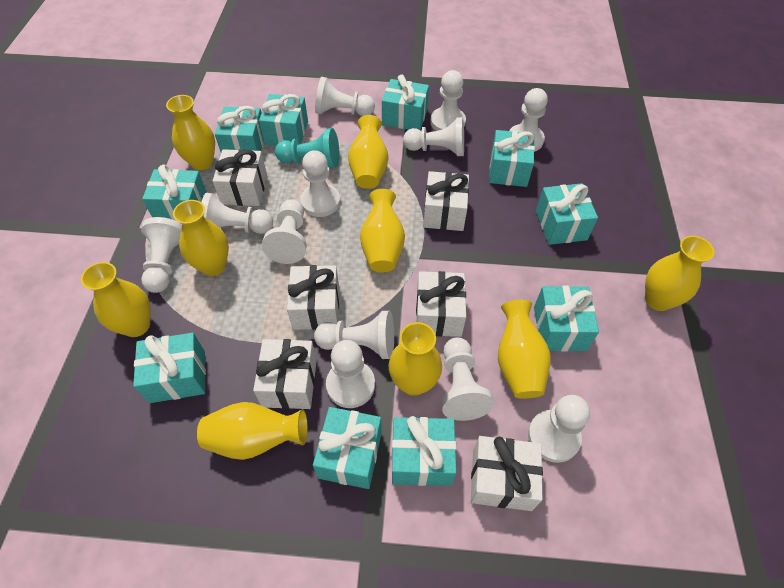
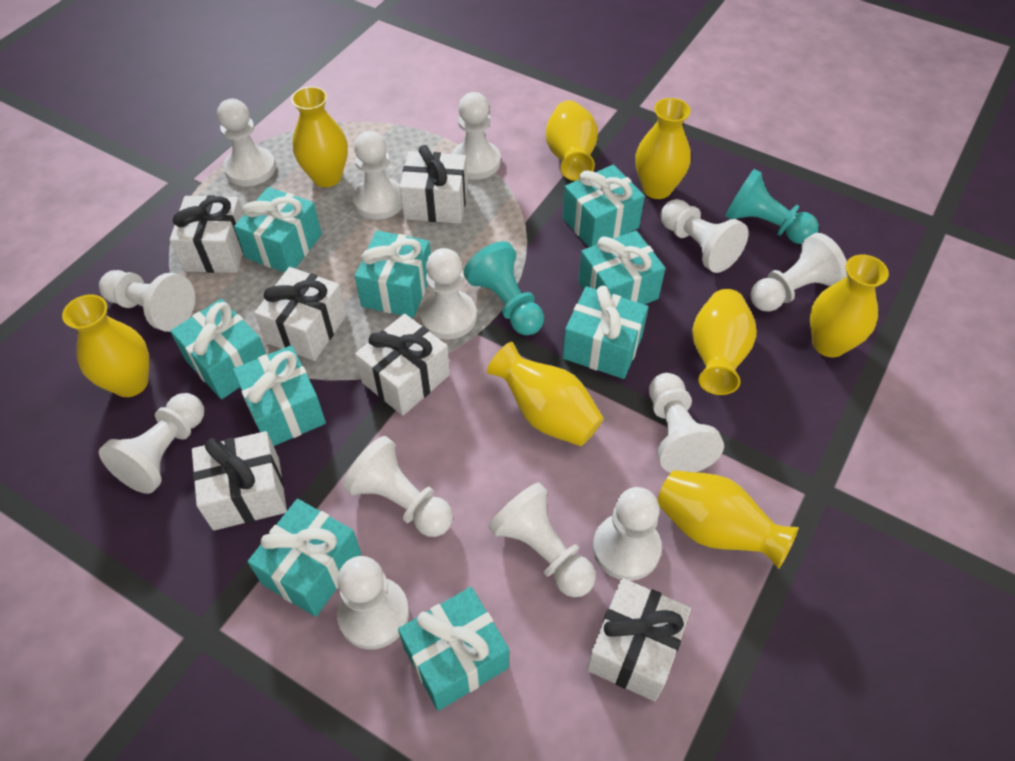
turquoise gift: [133,333,206,403] [142,164,207,222] [215,106,264,152] [259,94,308,146] [313,407,382,489] [382,74,429,130] [392,416,456,486] [489,130,535,187] [534,286,599,352] [536,183,598,245] = 10 -> [170,299,266,399] [233,345,326,446] [234,187,322,272] [248,499,361,617] [355,231,431,318] [398,587,509,711] [563,165,645,247] [563,286,648,379] [578,231,665,305] = 9
turquoise pawn: [275,128,340,168] = 1 -> [464,241,544,335] [725,169,819,244] = 2
white pawn: [141,217,182,293] [201,193,273,234] [262,199,307,264] [300,150,340,217] [314,311,394,359] [315,77,375,116] [326,340,375,408] [403,117,464,156] [430,70,466,131] [441,337,494,421] [509,88,548,152] [528,395,590,463] = 12 -> [99,270,195,332] [99,393,204,494] [217,99,276,186] [337,556,409,650] [343,436,453,537] [352,131,402,219] [420,248,477,340] [452,92,501,179] [488,482,596,598] [593,487,662,581] [649,373,724,473] [660,199,749,273] [751,233,847,312] = 13
yellow vase: [81,262,151,337] [166,95,215,170] [173,200,229,276] [197,402,308,460] [348,115,388,189] [360,189,405,272] [388,322,442,396] [498,299,551,399] [645,236,714,311] = 9 -> [62,295,149,397] [291,86,348,187] [487,342,604,446] [546,100,598,181] [636,98,691,199] [657,470,799,569] [692,289,757,395] [810,254,889,357] = 8

